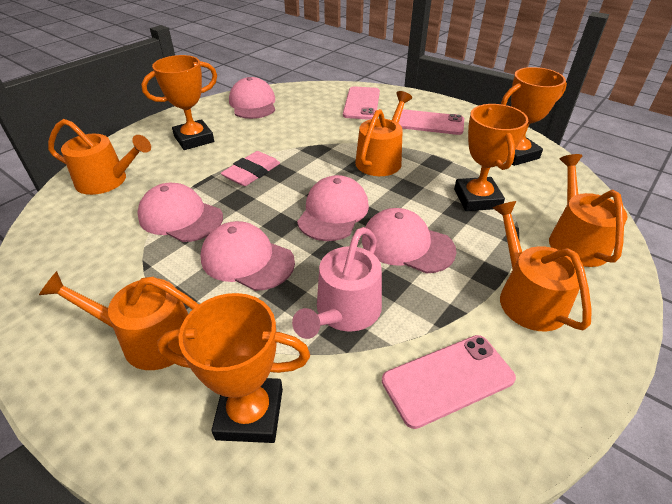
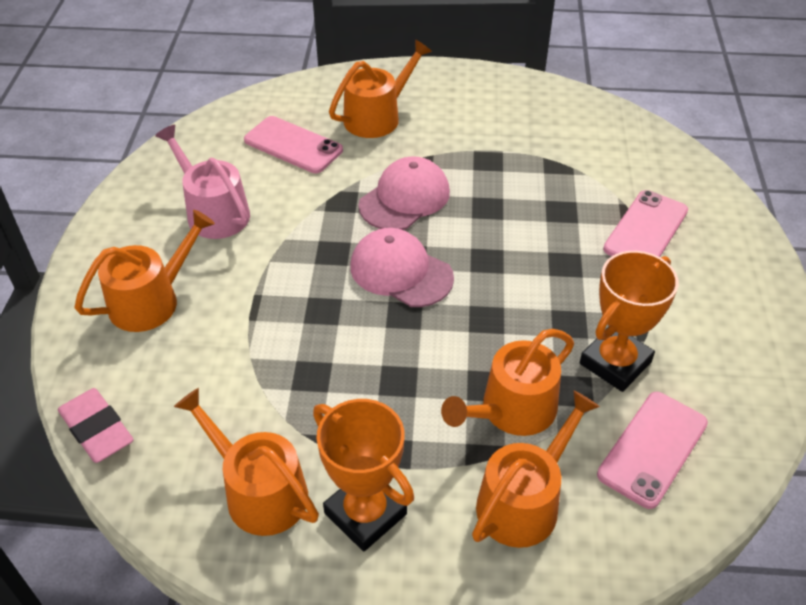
orange trophy: [141,55,217,150] [157,293,310,443] [454,104,528,211] [501,67,567,166] = 4 -> [313,399,414,551] [580,251,679,392] = 2
pink cap: [137,183,223,242] [201,221,295,291] [229,77,275,119] [297,175,369,241] [362,208,456,274] = 5 -> [350,228,454,307] [358,156,450,230] = 2

